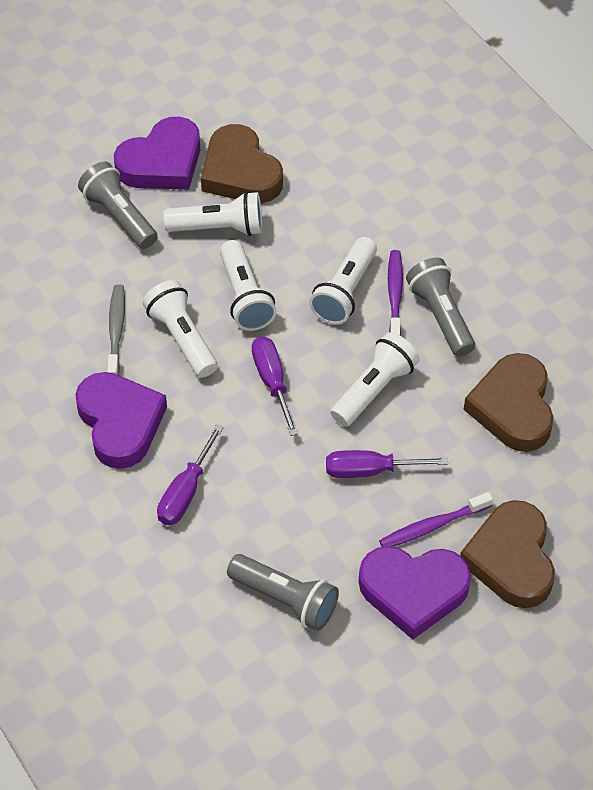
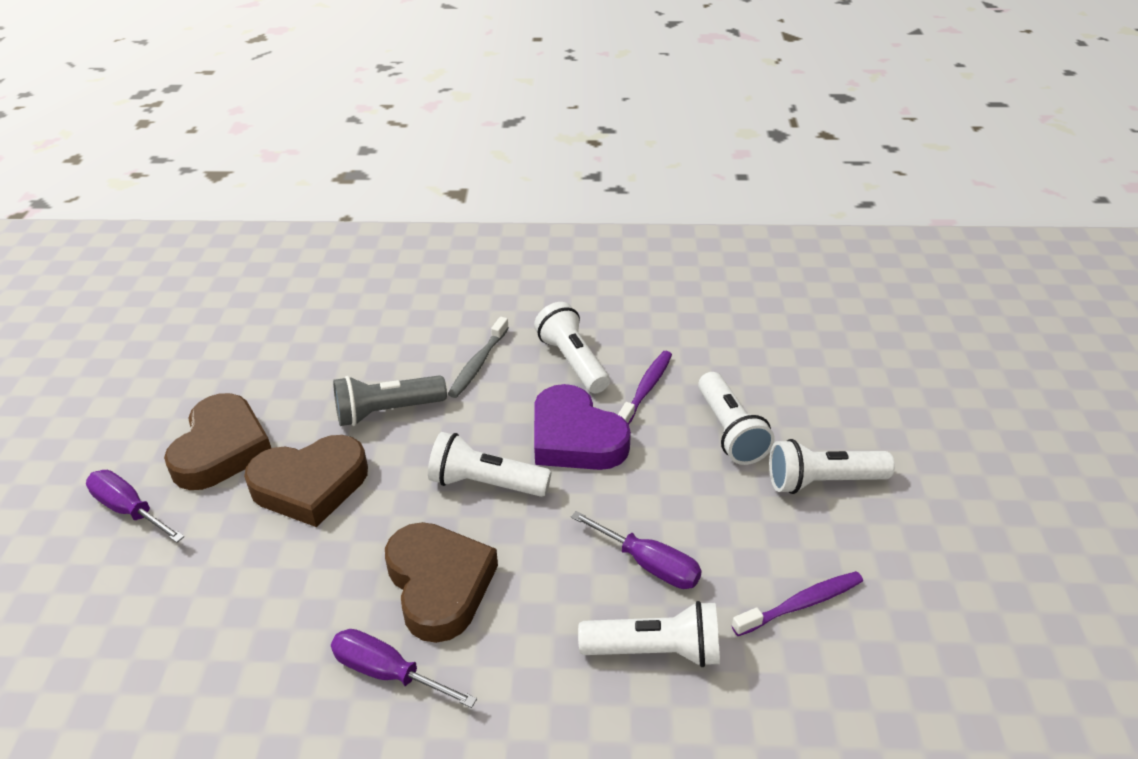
grey flashlight: [78,162,158,249] [227,554,339,631] [406,258,475,357] = 3 -> [333,375,447,426] = 1
purple heart: [75,372,167,469] [114,117,200,190] [359,546,471,640] = 3 -> [534,384,631,470] = 1

